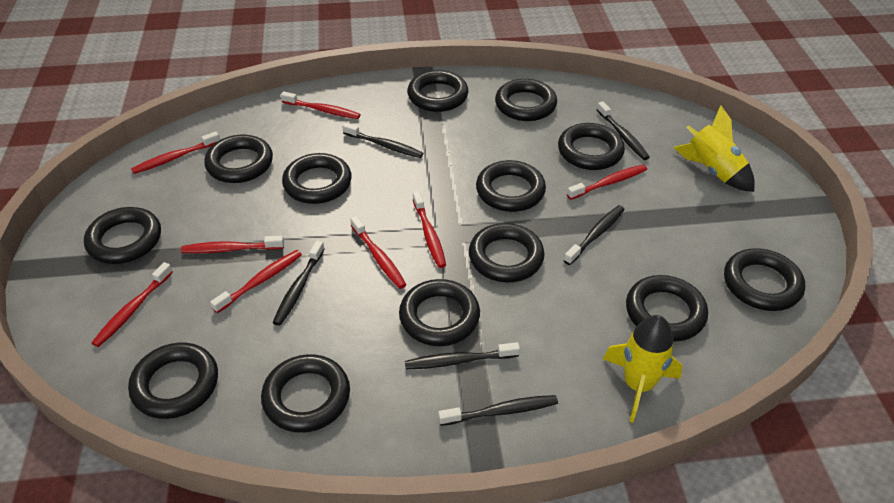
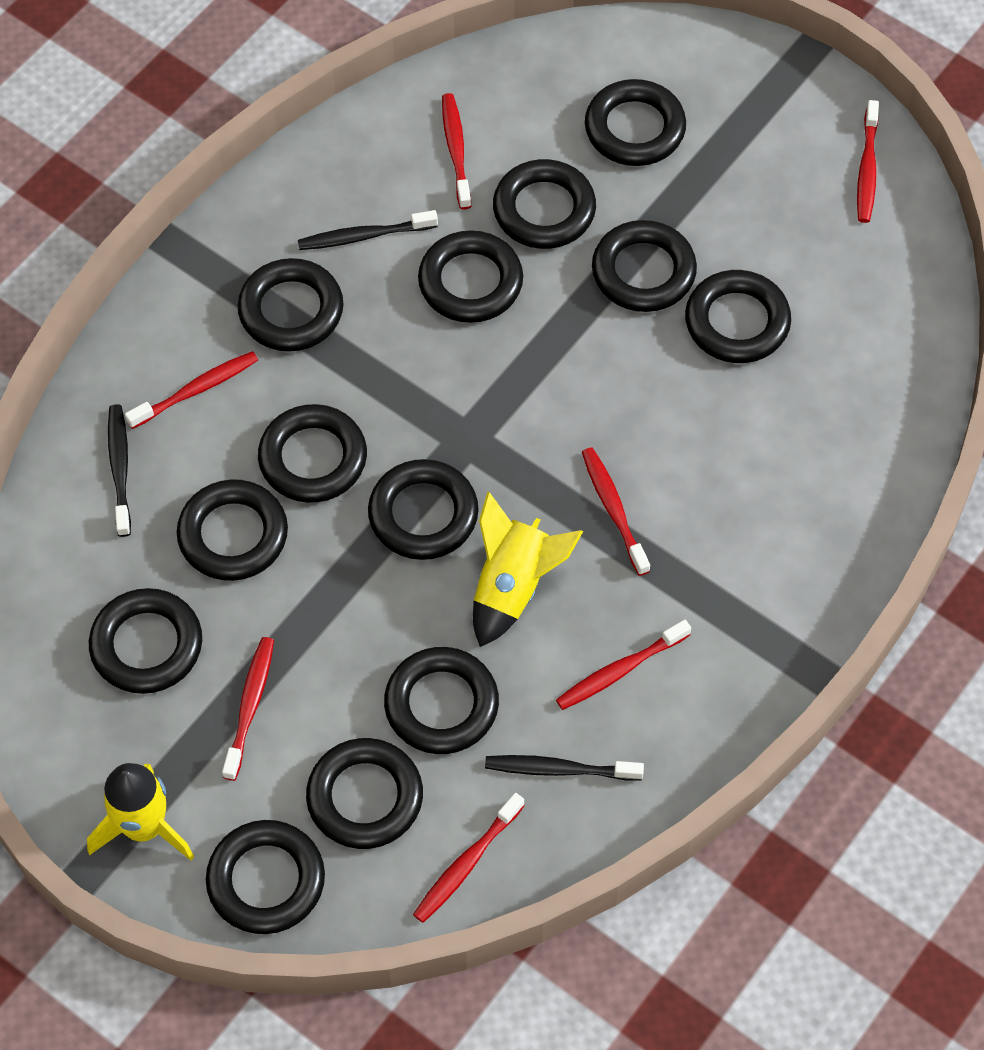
black toothbrush: [273,240,325,326] [342,123,423,158] [405,342,520,369] [438,395,558,426] [564,205,625,265] [597,101,650,160] = 6 -> [108,404,131,537] [298,210,438,250] [485,755,644,781] = 3
red toothbrush: [92,262,173,347] [131,131,220,174] [181,235,284,254] [210,250,302,313] [281,91,361,119] [350,216,407,289] [413,191,446,268] [567,164,647,200] = 8 -> [125,351,258,429] [222,637,274,781] [413,793,525,923] [442,93,471,209] [556,620,691,710] [582,447,650,576] [857,100,879,223] = 7

